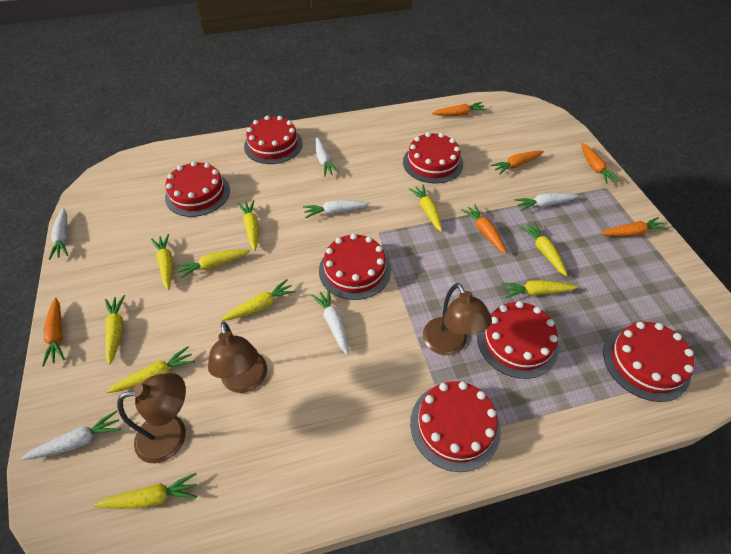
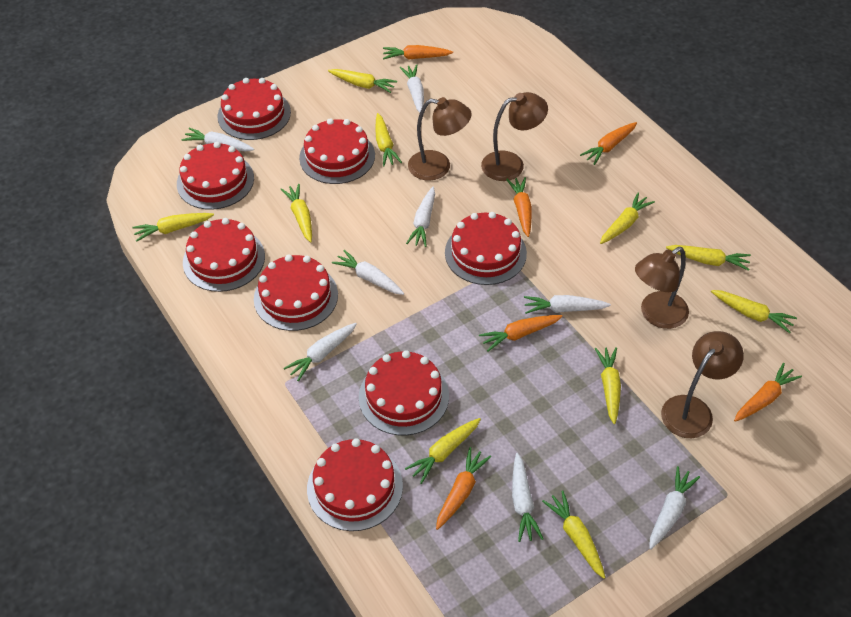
brown lamp: [117,373,186,463] [208,322,267,393] [423,283,492,355] = 3 -> [408,97,472,181] [481,92,548,181] [635,247,689,329] [661,331,744,438] = 4
red cake: [165,161,230,217] [244,115,303,164] [319,233,391,300] [403,132,463,184] [410,381,501,472] [477,301,559,379] [603,322,695,402] = 7 -> [177,142,254,210] [183,218,265,292] [217,78,291,140] [254,255,338,331] [299,118,375,184] [307,438,403,531] [359,350,449,435] [445,212,527,285] = 8
white carrot: [21,410,121,460] [49,208,68,260] [303,200,370,218] [311,289,348,355] [315,137,339,177] [515,193,579,211] = 6 -> [181,128,254,152] [284,323,357,381] [332,250,404,295] [400,64,424,112] [406,187,435,247] [512,453,543,542] [524,295,611,314] [649,466,700,550] = 8

